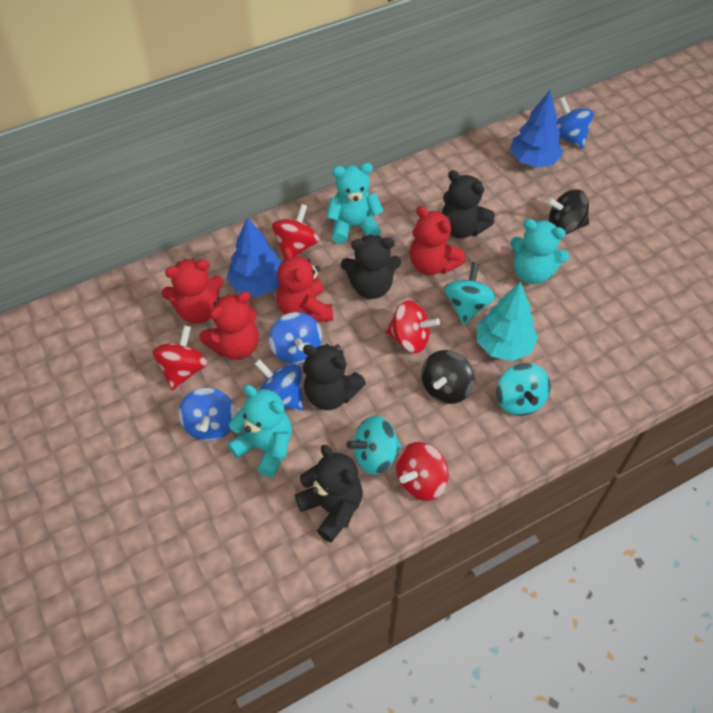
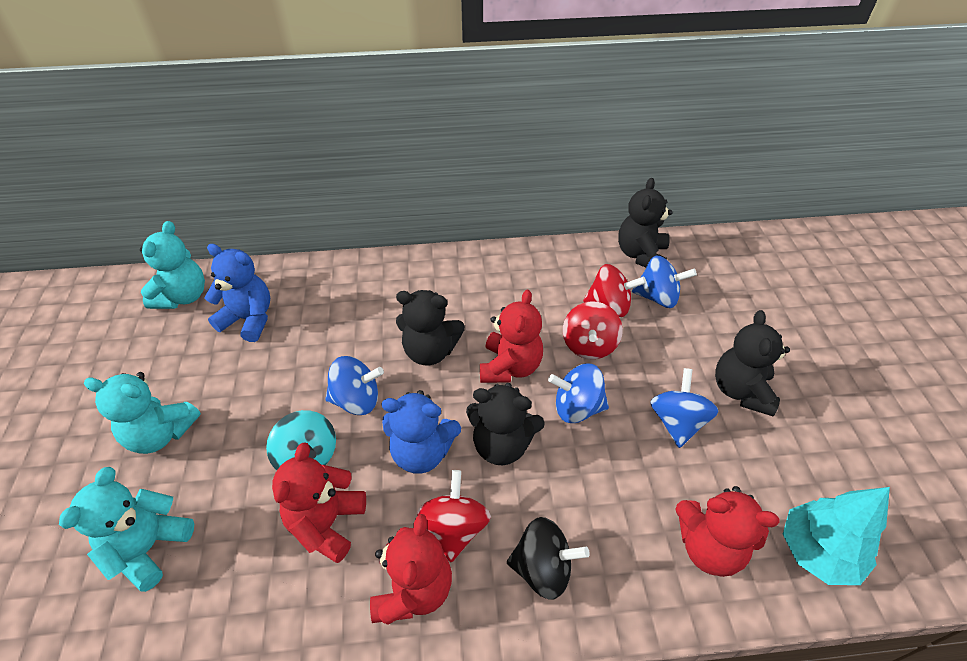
black spinning top: [421,350,475,404] [547,189,589,235] = 2 -> [507,517,590,600] = 1
blue teddy bear: none = 0 -> [204,244,270,342] [382,390,461,474] = 2
blue tree: [227,217,282,297] [510,90,563,168] = 2 -> none = 0
red spinning top: [153,325,207,391] [272,204,319,260] [385,300,440,353] [396,442,449,501] = 4 -> [417,470,491,562] [563,301,623,359] [583,264,646,317] = 3
turquoise spinning top: [346,416,402,475] [444,262,496,325] [496,363,551,416] = 3 -> [266,410,336,470] = 1

